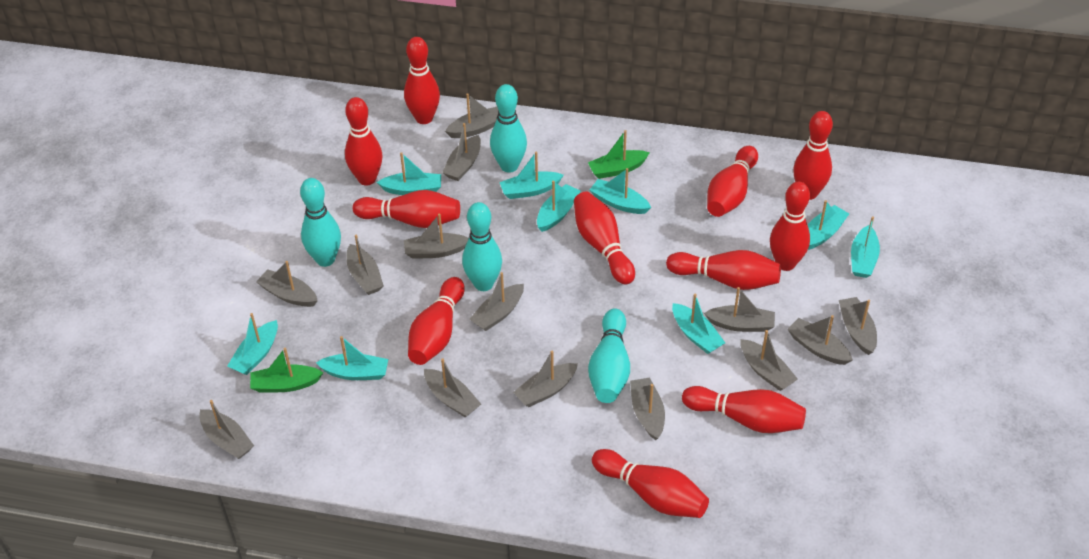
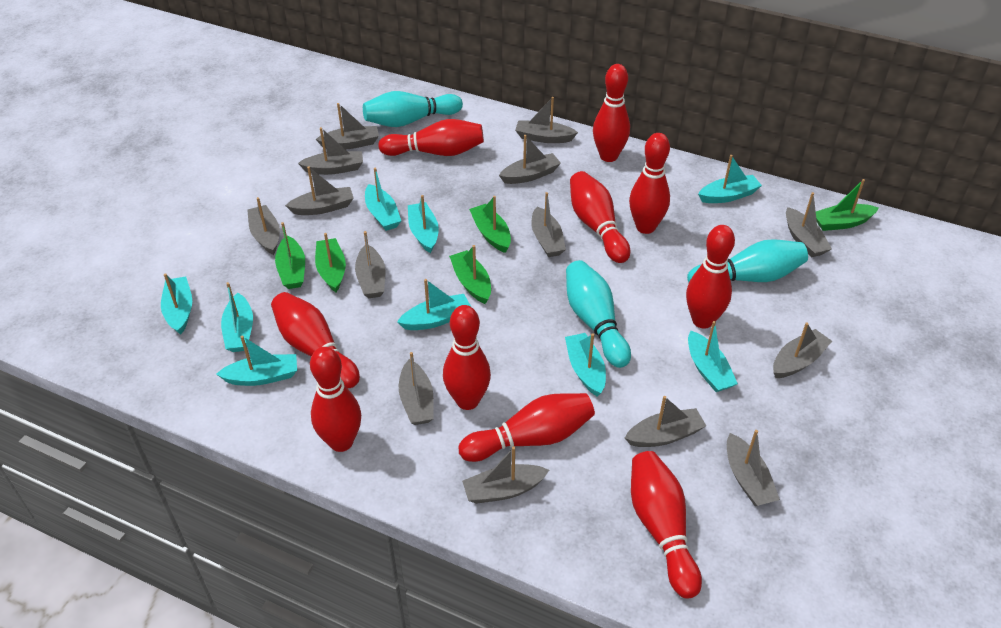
green boat: [250,348,323,393] [588,130,650,179] = 2 -> [275,222,305,289] [315,233,346,292] [449,245,491,304] [469,196,511,253] [816,179,879,231] = 5
red bowling pin: [345,97,382,186] [353,190,460,228] [404,37,440,124] [408,277,465,365] [574,192,635,284] [592,449,709,518] [666,250,781,290] [682,386,806,433] [707,146,758,217] [770,182,810,271] [793,111,833,200] = 11 -> [271,292,360,388] [310,347,361,452] [378,119,484,156] [443,305,491,410] [459,393,595,462] [570,171,630,263] [593,64,630,162] [629,133,670,234] [631,451,702,598] [686,225,735,328] = 10
turquoise bowling pin: [300,178,341,267] [462,202,502,291] [490,84,527,173] [588,308,630,403] = 4 -> [363,91,463,127] [566,260,631,368] [687,239,808,283] = 3

